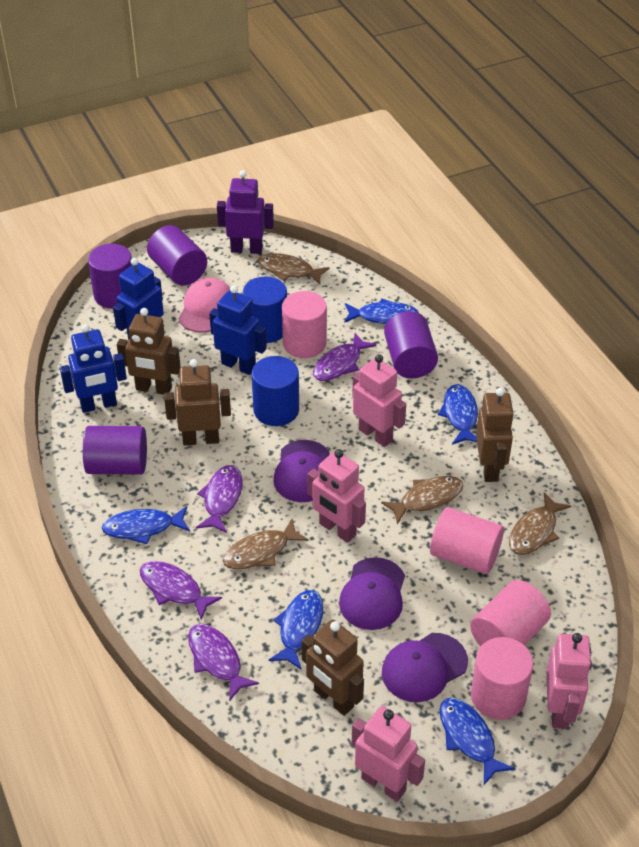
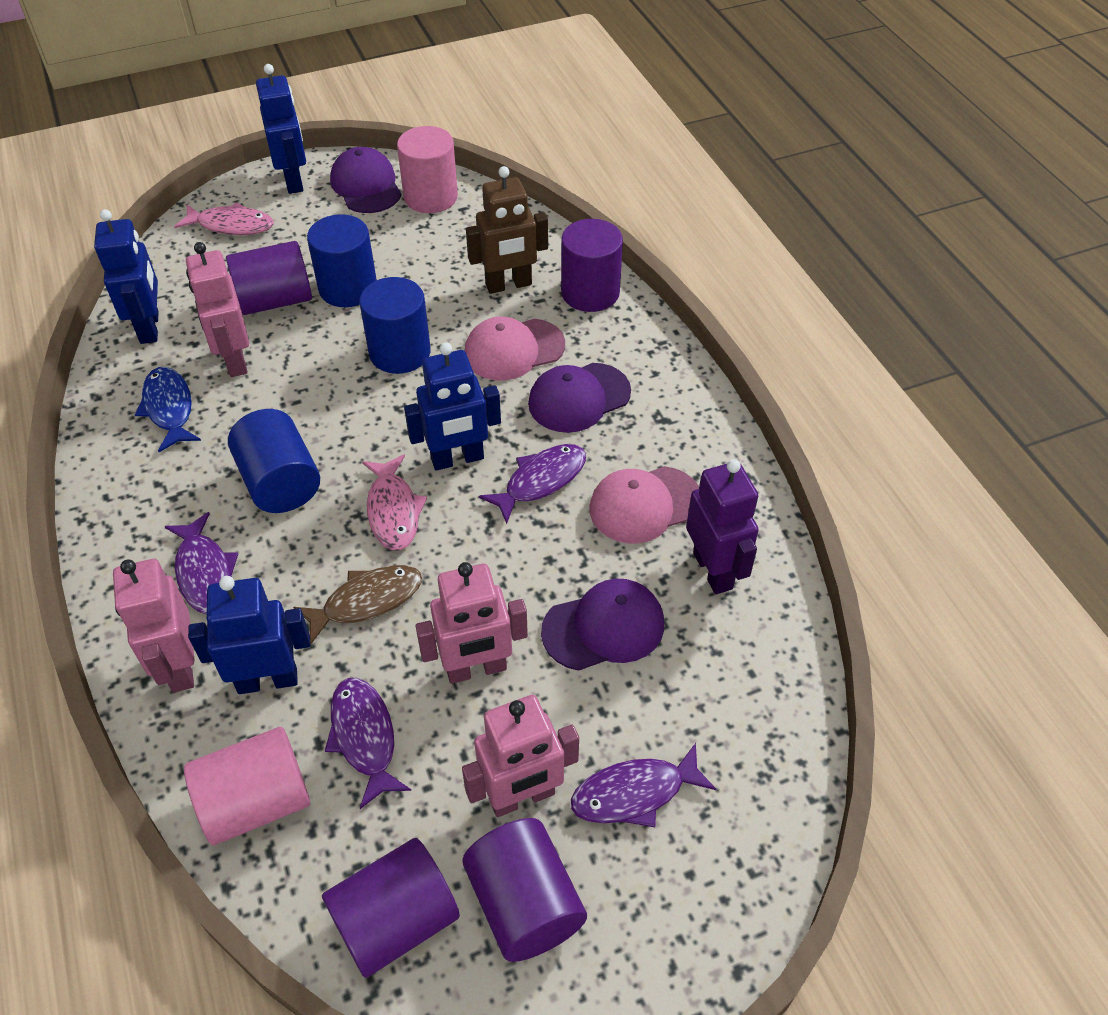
blue cylinder: [243,277,287,343] [251,356,299,426] = 2 -> [228,409,320,513] [307,214,377,307] [359,277,431,374] = 3
blue fish: [102,506,190,544] [269,590,323,670] [344,299,419,324] [438,384,478,445] [439,698,515,785] = 5 -> [135,367,201,452] = 1
blue robot: [60,324,127,413] [113,258,164,341] [209,285,267,375] = 3 -> [94,209,159,344] [188,576,310,694] [256,64,306,194] [404,343,501,471] = 4
brown fish: [223,519,309,570] [257,253,330,284] [381,476,463,524] [509,492,571,555] = 4 -> [293,565,422,645] = 1
brown robot: [117,308,181,395] [164,359,231,445] [301,620,364,716] [476,388,514,482] = 4 -> [466,166,548,294] = 1
pink cap: [178,278,230,333] = 1 -> [465,317,565,381] [590,466,699,543] = 2
pink cylinder: [282,291,327,358] [430,507,504,574] [470,580,551,646] [471,637,533,720] = 4 -> [184,727,310,845] [397,126,458,213] = 2
pink fish: none = 0 -> [174,202,274,235] [362,454,427,551] = 2

